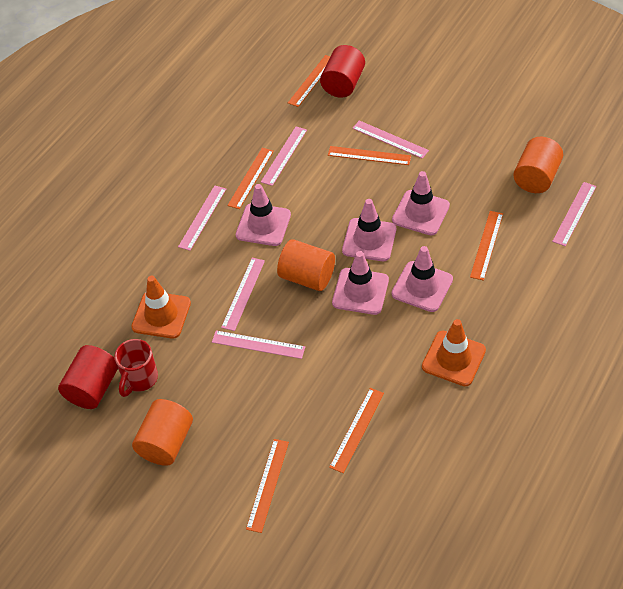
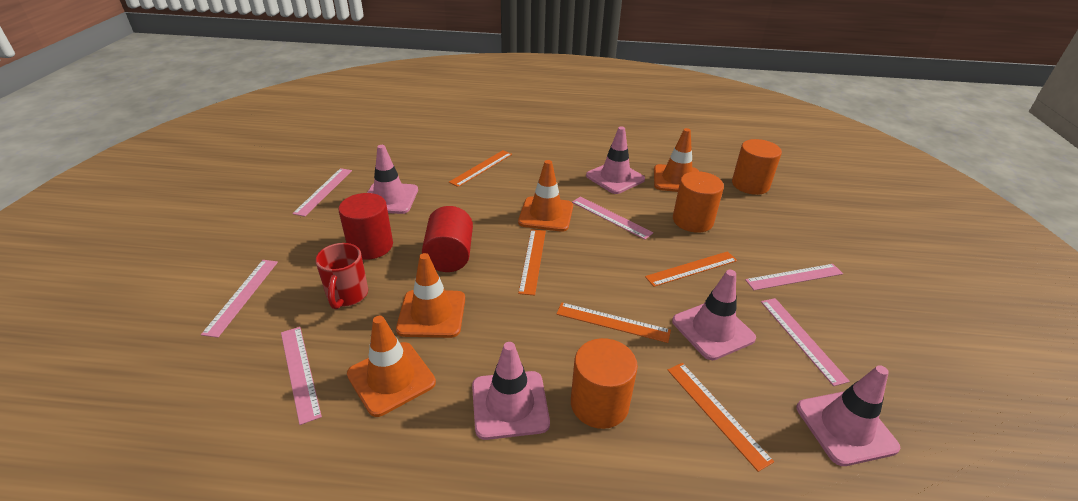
orange ruler: [227,148,274,209] [246,439,289,533] [288,55,330,107] [328,146,411,165] [329,388,384,473] [470,211,503,281] = 6 -> [449,150,512,187] [518,229,546,296] [557,302,671,343] [645,251,737,287] [667,363,774,472] = 5
orange traffic cone: [131,276,191,339] [422,319,486,386] = 2 -> [347,316,436,417] [396,253,465,338] [518,160,573,232] [654,128,699,192] = 4

